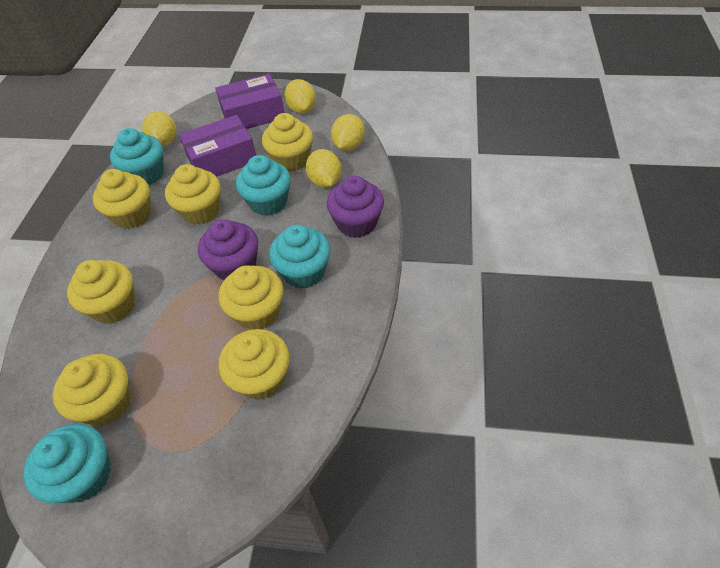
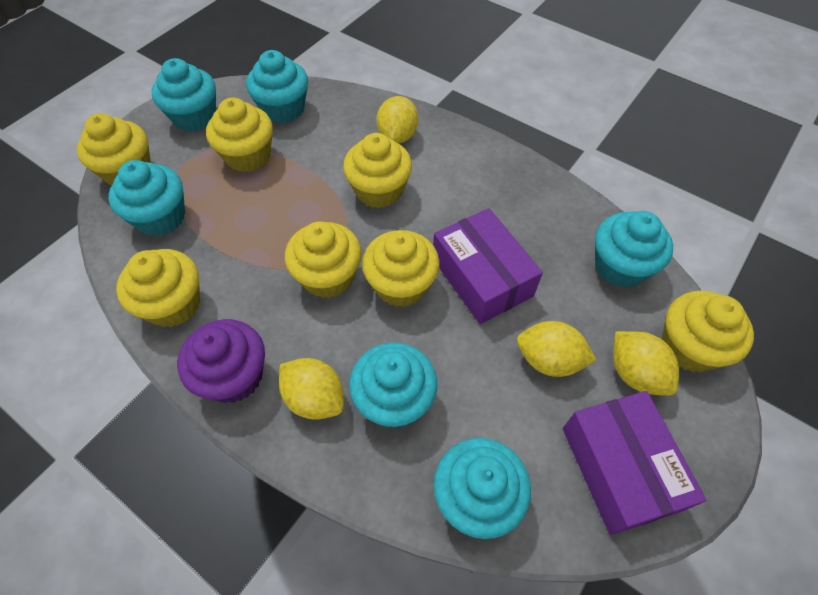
purple cupcake: [198,219,258,280] [327,176,384,238] = 2 -> [177,319,265,403] = 1
turquoise cupcake: [24,424,111,503] [110,128,164,185] [236,155,291,216] [269,225,331,289] = 4 -> [108,160,185,236] [152,58,216,132] [246,50,308,123] [349,343,437,428] [434,438,531,539] [595,211,673,288] = 6

